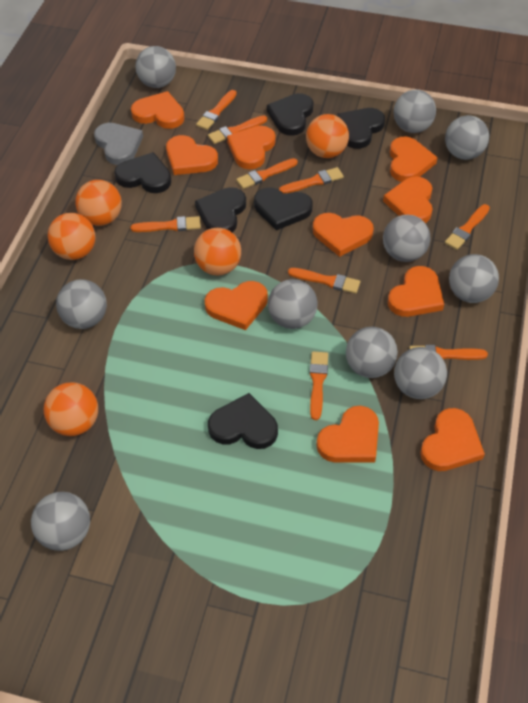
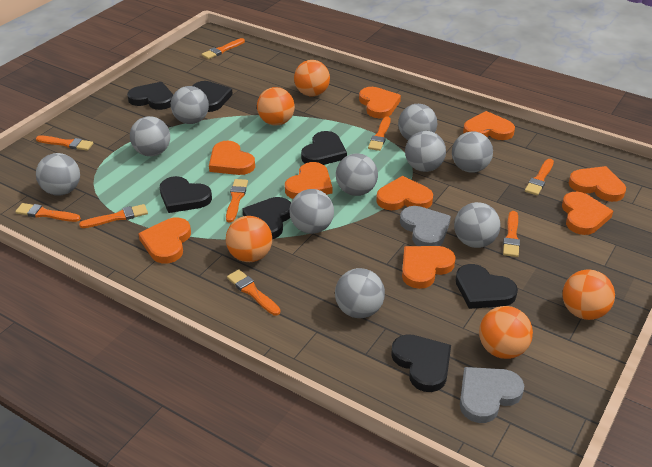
black heart: [114,152,171,193] [195,187,246,232] [208,393,278,449] [254,188,313,230] [267,93,314,136] [338,108,385,149] = 6 -> [127,82,173,110] [160,176,212,213] [193,81,233,112] [242,197,291,239] [301,131,347,165] [391,334,451,392] [456,264,518,309] = 7
grey heart: [94,123,143,165] = 1 -> [400,206,451,246] [460,367,524,423] = 2
orange heart: [131,91,184,129] [166,135,218,175] [205,281,268,330] [227,126,276,169] [313,213,374,257] [316,406,379,463] [383,176,433,223] [388,266,444,317] [390,136,438,182] [420,408,485,471] = 10 -> [138,217,191,264] [209,141,255,175] [285,162,332,199] [359,87,401,118] [376,176,433,210] [402,246,456,289] [463,111,515,140] [562,192,613,235] [569,166,626,202] = 9

